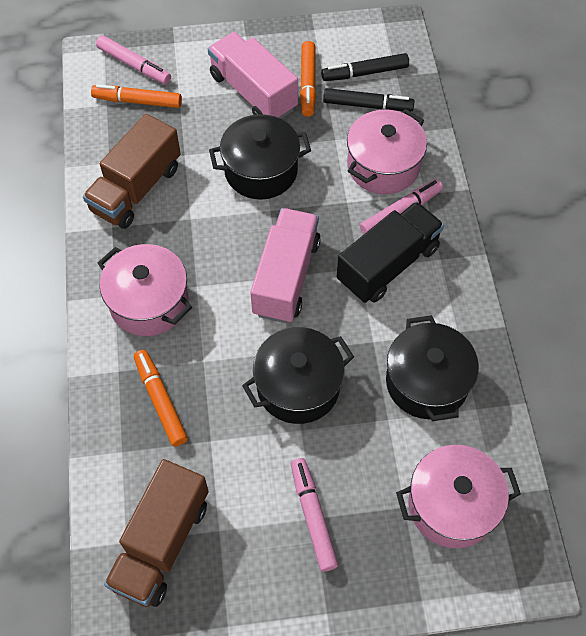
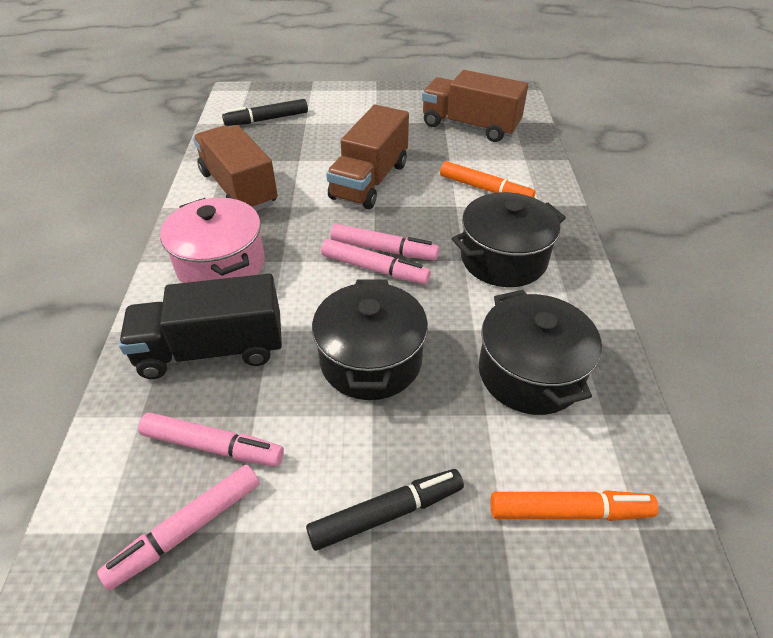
brown truck: [83,114,181,229] [104,459,209,607] = 2 -> [193,125,278,211] [326,104,409,209] [422,70,528,142] = 3
orange marker: [91,84,182,108] [134,350,188,447] [300,41,316,117] = 3 -> [440,161,536,198] [490,490,659,521] = 2
pink marker: [96,35,171,84] [291,458,338,572] [360,179,443,234] = 3 -> [97,465,260,590] [138,413,284,467] [321,239,431,284] [330,224,439,260] = 4
pink pot: [98,244,192,336] [347,109,427,194] [396,445,521,548] = 3 -> [160,198,265,283] = 1
pink truck: [208,32,298,119] [250,208,321,323] = 2 -> none = 0

